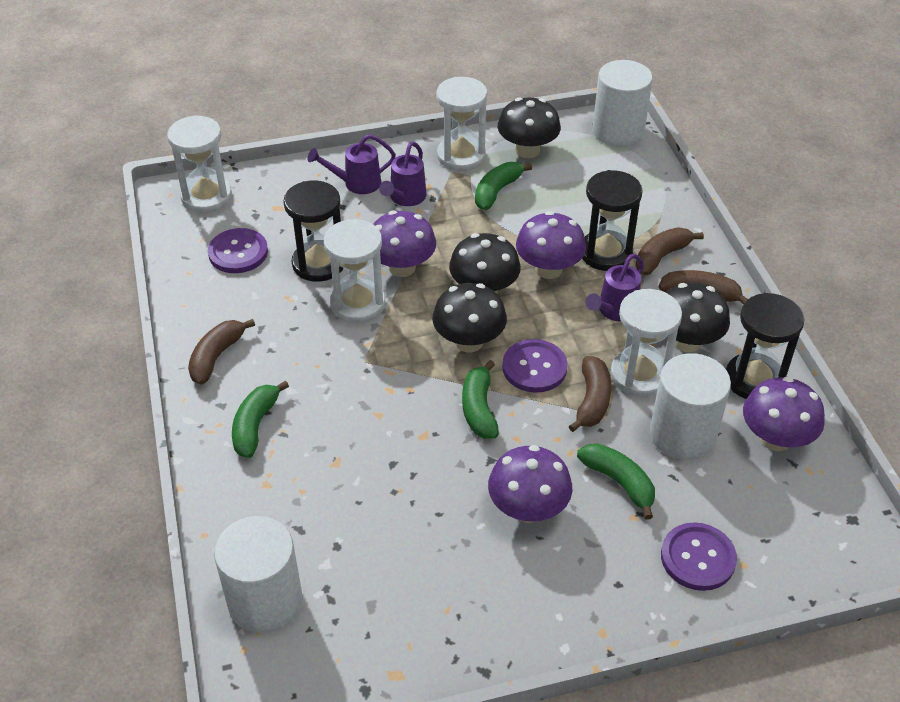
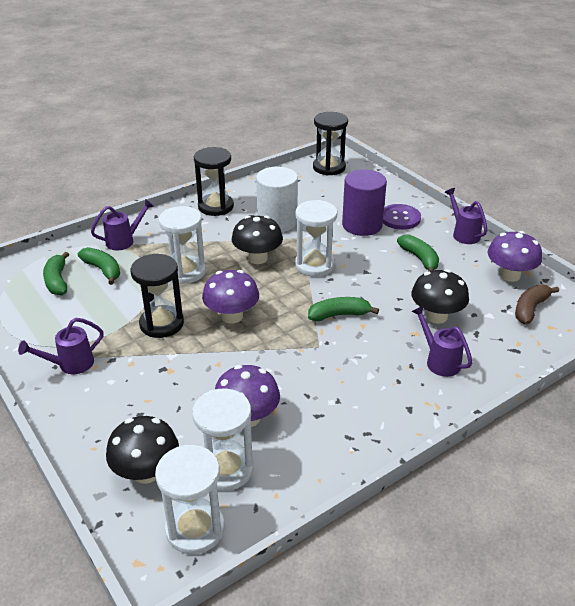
black mushroom: [432,283,507,352] [449,233,521,294] [498,97,561,158] [666,283,730,352] = 4 -> [106,416,179,484] [232,216,283,264] [411,269,469,324] = 3
brown banana: [188,319,255,385] [569,356,611,432] [636,227,704,275] [659,270,748,304] = 4 -> [515,284,559,324] = 1
purple button: [208,228,268,273] [502,339,568,393] [661,522,737,591] = 3 -> [383,204,421,230] = 1
purple cylinder: none = 0 -> [342,169,387,236] = 1
purple mushroom: [373,210,436,277] [488,445,572,523] [516,211,586,279] [743,377,825,451] = 4 -> [202,270,259,324] [215,365,280,427] [488,231,542,282] = 3
purple watering can: [307,134,396,194] [379,142,426,206] [585,254,644,322] = 3 -> [18,318,104,374] [91,199,154,250] [411,305,473,377] [445,188,487,244] = 4
white cylinder: [214,516,302,633] [593,60,653,147] [650,353,731,460] = 3 -> [256,167,298,232] = 1

